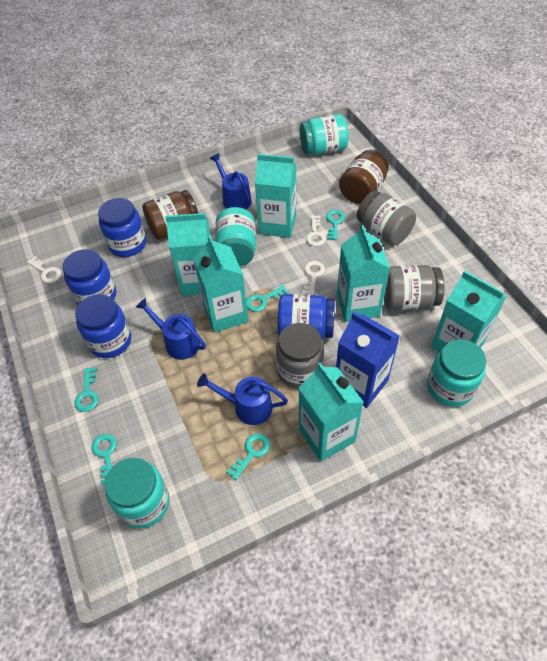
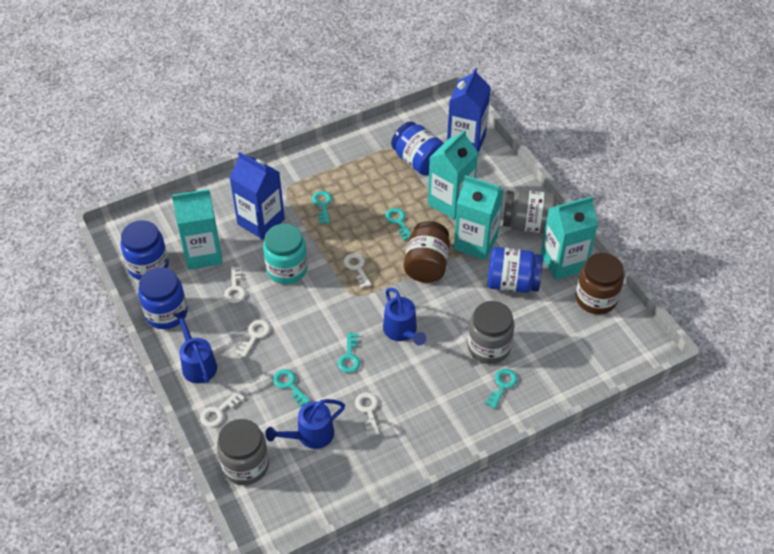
blue carton: [336,312,400,408] = 1 -> [229,152,285,239] [447,68,491,153] = 2
turquoise carton: [165,213,211,296] [193,235,248,333] [255,154,296,238] [299,363,364,462] [337,225,390,322] [431,271,507,352] = 6 -> [172,189,223,270] [428,130,478,220] [454,175,504,260] [541,196,598,280] = 4
turquoise jar: [105,458,170,528] [215,207,256,267] [300,114,349,155] [427,339,486,407] = 4 -> [263,224,307,284] = 1
white key: [27,256,61,283] [303,261,325,295] [306,215,326,246] = 3 -> [200,391,245,427] [224,266,246,303] [235,320,270,358] [344,253,372,288] [355,392,379,436] = 5

